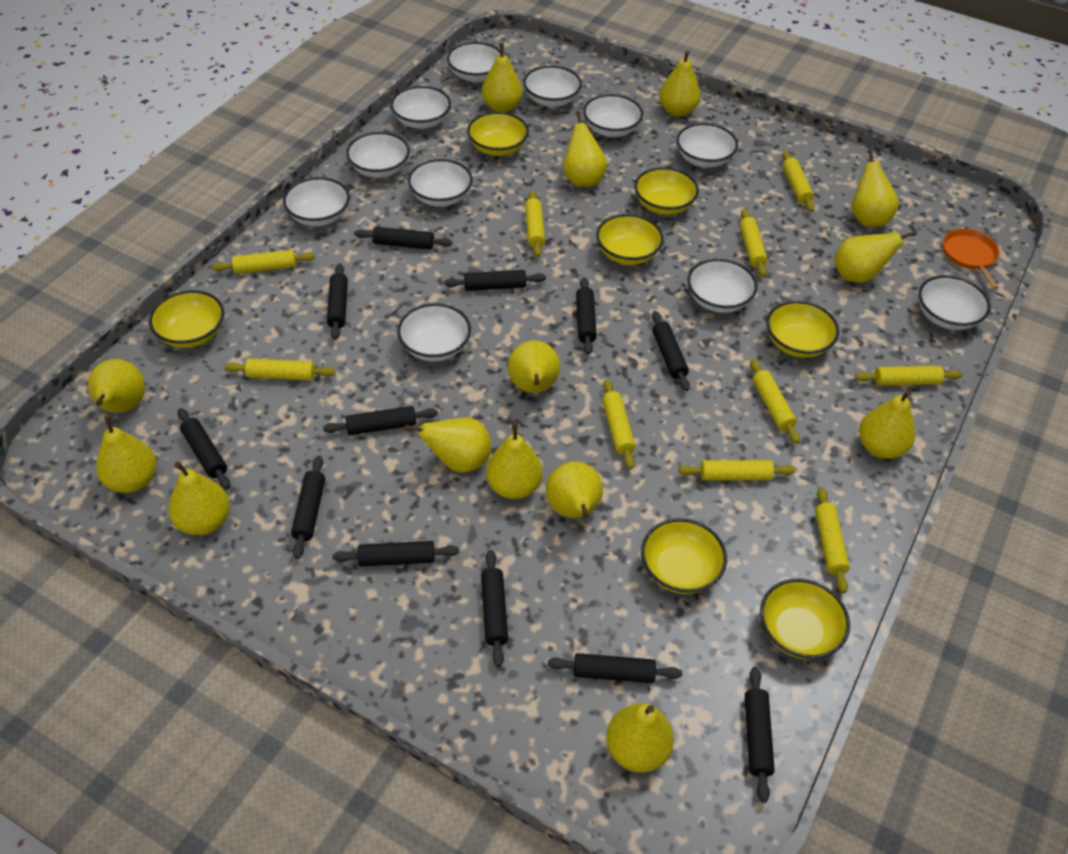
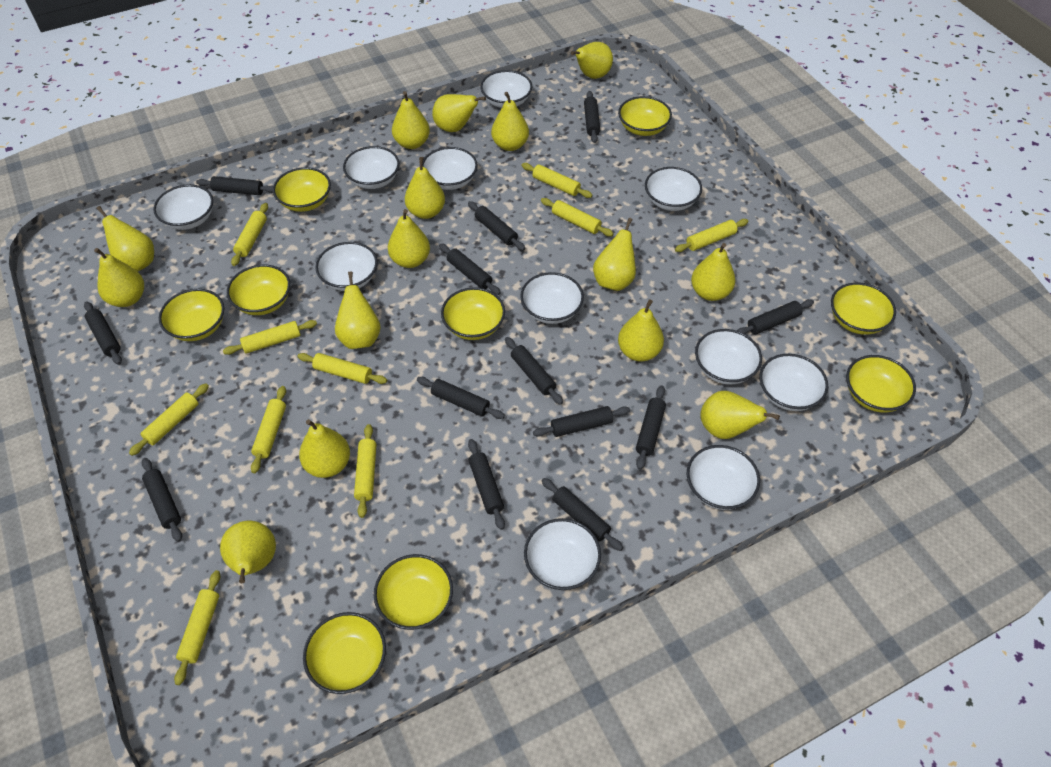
black rolling pin: [178,408,230,490] [291,456,325,559] [323,406,438,435] [327,263,348,340] [333,541,459,567] [354,227,452,250] [444,270,546,291] [481,550,508,667] [547,653,682,683] [576,277,597,355] [652,311,690,391] [745,667,775,803] = 12 -> [84,301,122,365] [142,458,182,542] [196,176,273,195] [417,377,505,419] [439,244,501,295] [468,201,525,251] [468,439,505,530] [505,337,563,405] [533,406,630,437] [542,478,623,551] [584,91,600,143] [636,386,666,470] [737,299,814,334] = 13
orange pan: [943,228,1000,290] = 1 -> none = 0
yellow bowl: [149,290,224,348] [467,112,529,156] [596,214,664,265] [634,167,699,215] [641,518,727,594] [760,578,850,660] [766,301,839,358] = 7 -> [159,289,224,341] [227,265,290,315] [273,167,331,212] [303,612,386,694] [374,554,453,630] [441,287,505,340] [618,96,672,136] [831,282,896,335] [846,355,916,412] = 9
yellow pear: [88,359,145,413] [96,416,157,493] [169,462,230,535] [405,418,492,473] [482,43,522,112] [486,423,543,499] [508,341,560,393] [546,461,603,518] [563,111,607,187] [606,703,674,773] [659,50,701,117] [834,231,917,283] [852,149,899,227] [859,390,915,459] = 14 -> [94,248,144,307] [97,206,154,272] [220,521,276,583] [299,419,350,478] [335,271,381,349] [388,209,430,268] [392,91,430,149] [405,157,445,219] [432,94,486,132] [491,92,529,151] [571,42,613,79] [593,218,636,291] [618,299,664,362] [691,243,735,301] [700,391,780,439] = 15

